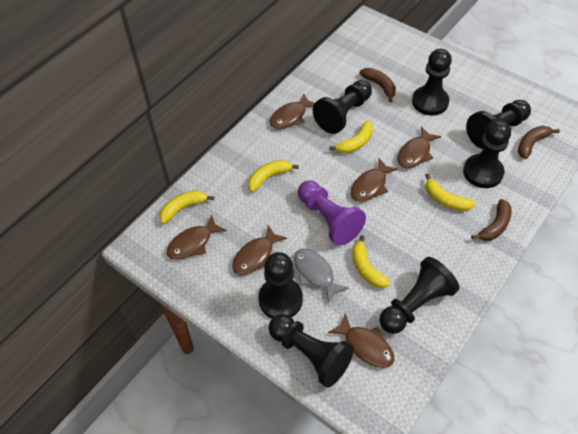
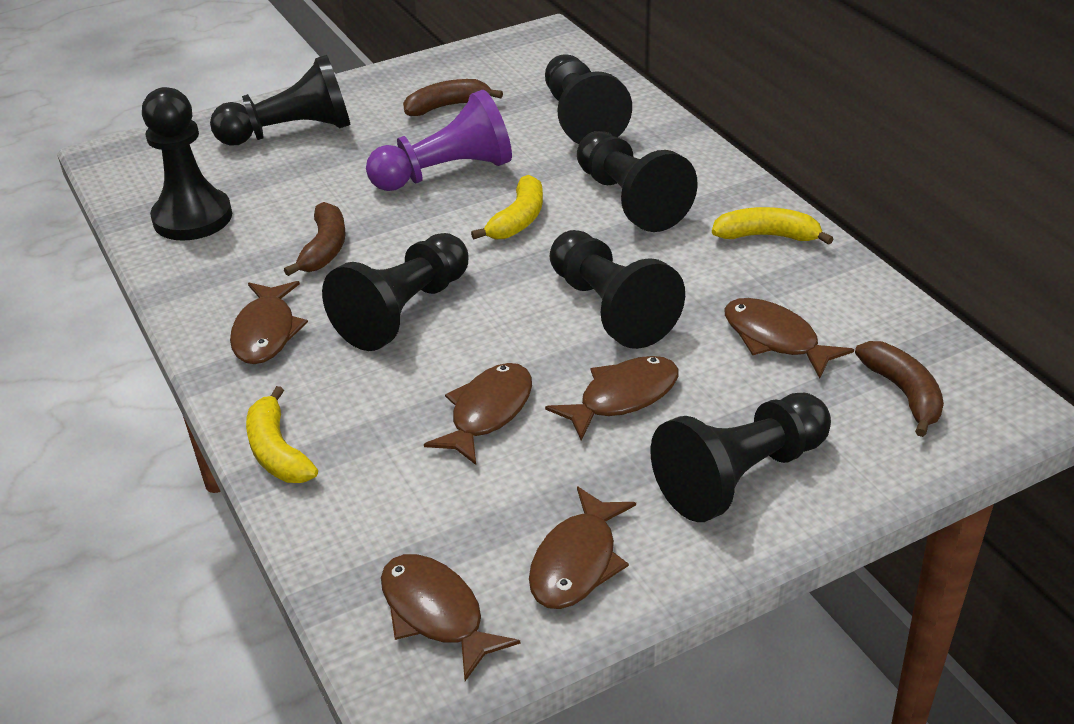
grey fish: [294,249,349,303] = 1 -> none = 0
yellow banana: [159,190,214,224] [248,160,299,192] [330,121,373,153] [352,235,390,288] [425,173,475,211] = 5 -> [246,386,318,483] [471,175,543,239] [712,207,833,245] = 3

